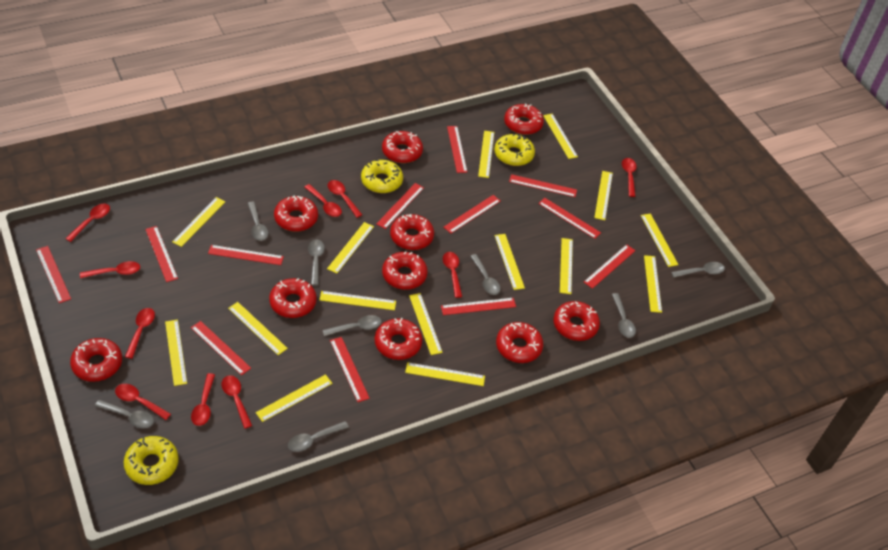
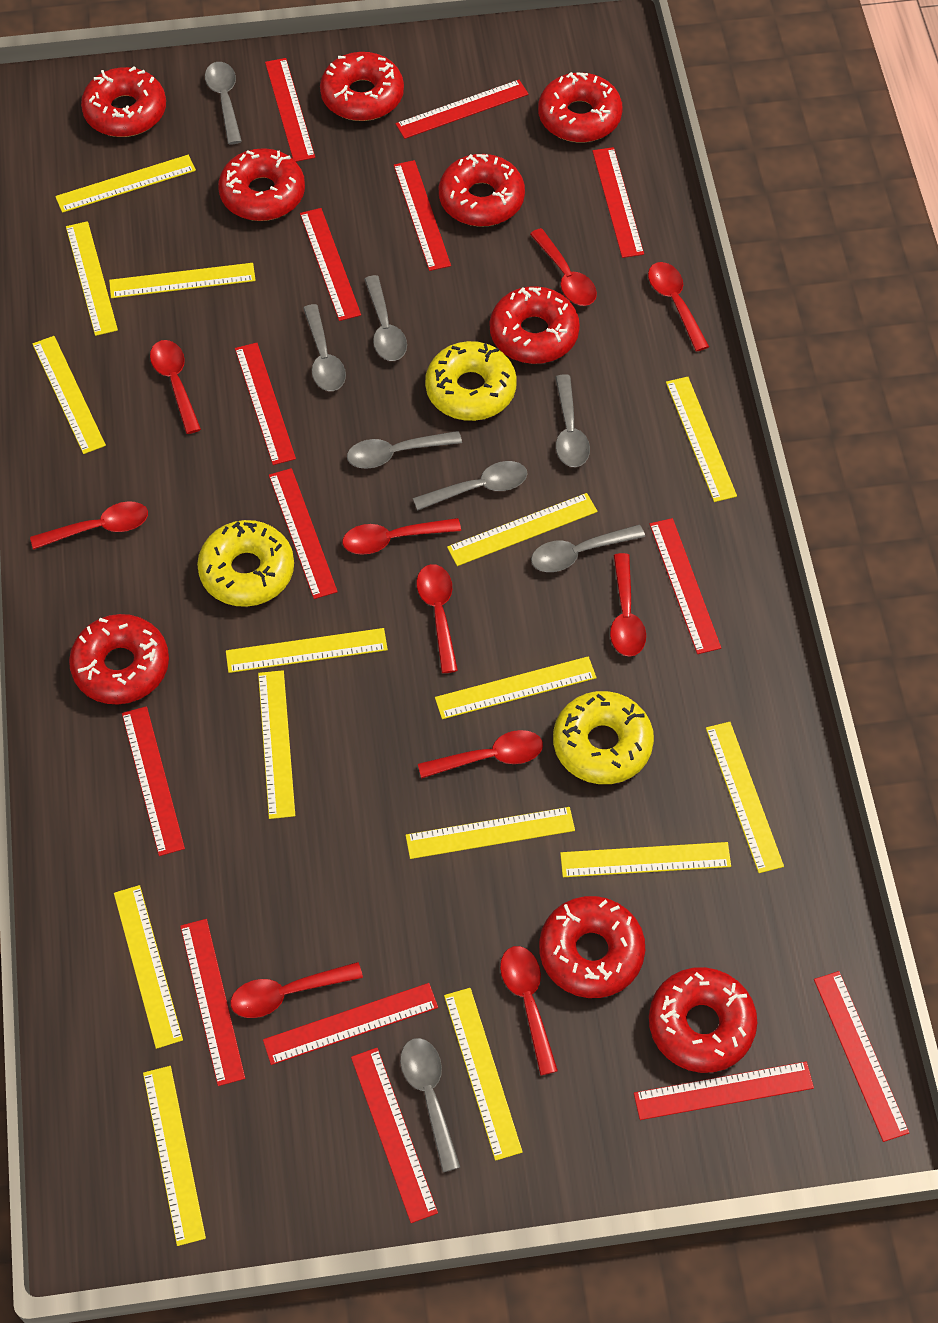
red donut: [70,338,122,382] [269,278,317,318] [274,195,318,232] [375,318,422,360] [382,131,423,163] [382,251,428,290] [390,214,434,250] [496,322,543,363] [504,103,544,135] [554,301,600,341] = 10 -> [69,614,169,704] [81,66,166,137] [218,148,305,221] [320,52,404,121] [439,154,525,227] [490,286,580,364] [538,72,623,142] [539,896,645,998] [649,967,757,1073] = 9
red ruler: [36,246,71,303] [145,226,178,282] [191,321,251,375] [208,245,284,265] [330,337,370,402] [376,183,424,229] [441,298,516,315] [444,195,500,233] [447,126,467,173] [509,174,577,197] [538,198,601,239] [584,244,635,289] = 12 -> [122,706,185,856] [180,919,245,1086] [235,343,296,465] [263,983,438,1065] [265,58,315,162] [269,468,338,599] [300,208,361,321] [351,1048,438,1223] [394,160,451,271] [395,80,529,139] [592,147,644,258] [634,1061,814,1120] [649,518,721,654] [814,971,909,1142] = 14

